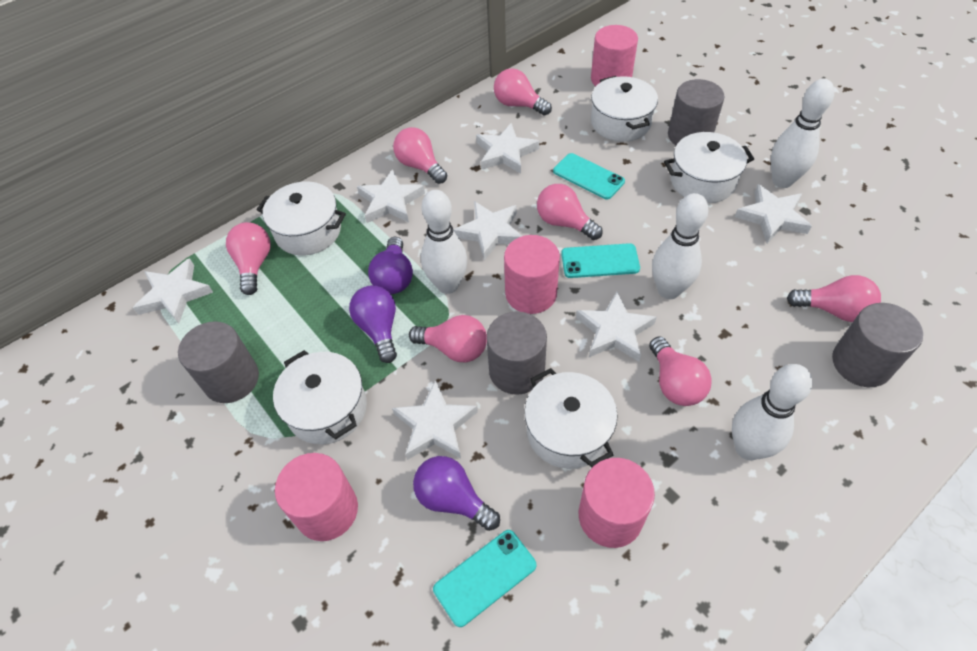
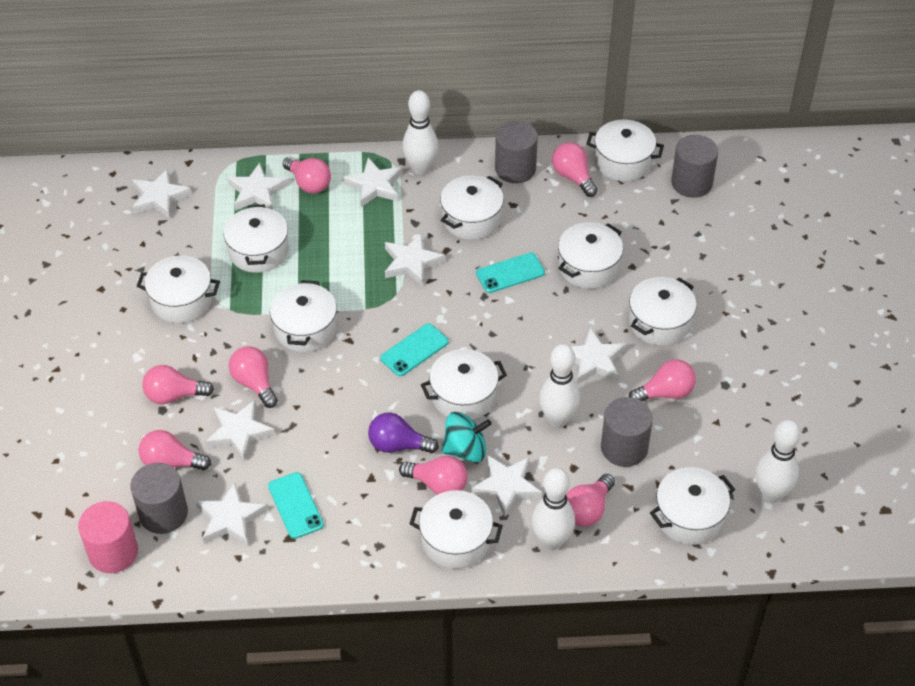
pink cylinder: [275,453,358,541] [504,235,560,314] [579,458,655,548] [591,25,638,86] = 4 -> [78,501,138,573] = 1
pink light bulb: [226,222,271,295] [393,127,447,184] [409,315,487,362] [494,68,552,116] [537,184,603,240] [649,336,712,406] [787,275,881,322] = 7 -> [139,430,211,470] [142,365,214,404] [229,346,278,408] [283,157,331,193] [399,456,468,495] [552,142,598,197] [566,474,615,527] [628,359,696,401] = 8
purple light bulb: [349,285,397,363] [368,236,413,294] [413,456,500,531] = 3 -> [368,413,439,453] = 1
turquoise spinning top: none = 0 -> [441,412,491,462] = 1
white pot: [257,181,346,256] [273,350,367,444] [524,368,618,469] [591,76,658,142] [664,132,754,203] = 5 -> [137,255,220,323] [223,204,289,273] [270,280,337,352] [409,490,503,569] [421,349,507,420] [440,175,504,240] [558,222,623,289] [587,120,664,181] [629,277,697,346] [650,467,735,545] = 10
white star: [133,258,213,324] [357,169,425,223] [392,380,478,460] [454,201,522,261] [476,123,539,174] [576,292,656,362] [735,184,812,244] = 7 -> [132,168,192,218] [196,482,267,546] [206,400,275,461] [227,163,288,210] [343,158,402,207] [385,233,445,286] [471,455,542,517] [570,327,626,384] = 8

